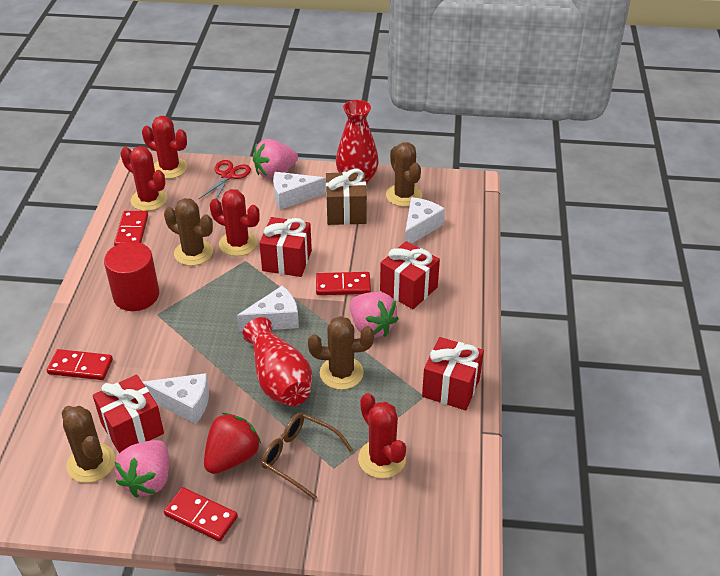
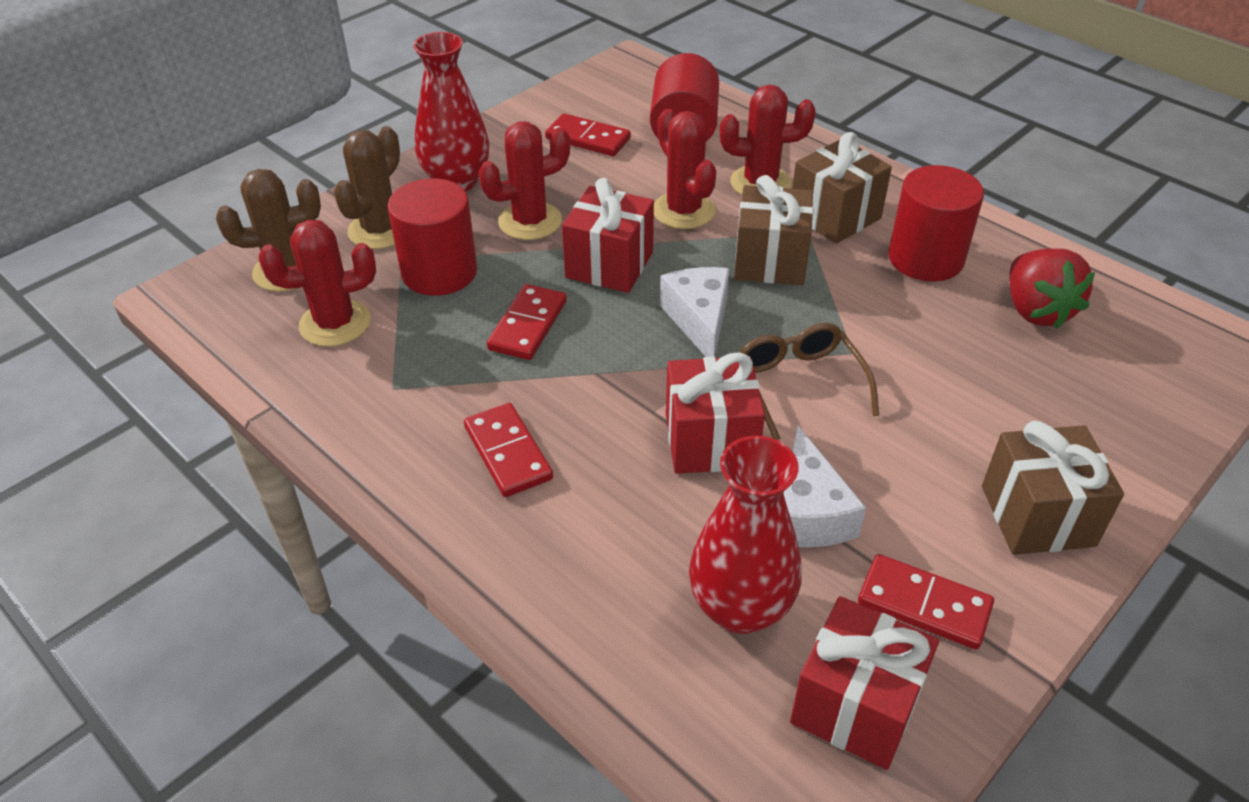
brown cactus: [62,406,115,483] [164,198,213,266] [308,316,374,390] [386,142,422,207] = 4 -> [216,169,321,292] [334,126,400,249] = 2
brown gift: [326,169,367,225] = 1 -> [734,175,814,285] [792,132,892,244] [982,421,1124,555] = 3
pink strawberry: [115,440,169,498] [253,139,298,179] [350,292,398,338] = 3 -> none = 0
red cylinder: [104,242,159,311] = 1 -> [387,178,477,296] [650,53,719,142] [888,165,984,282] = 3
red gift: [93,374,164,454] [260,217,312,277] [380,241,440,309] [422,337,484,411] = 4 -> [562,178,654,293] [666,352,765,474] [790,596,939,770] = 3
red scissors: [198,160,251,200] = 1 -> none = 0
white cheese: [143,373,209,424] [237,286,299,332] [273,172,326,210] [405,197,445,244] = 4 -> [660,267,730,357] [784,425,866,547] = 2

